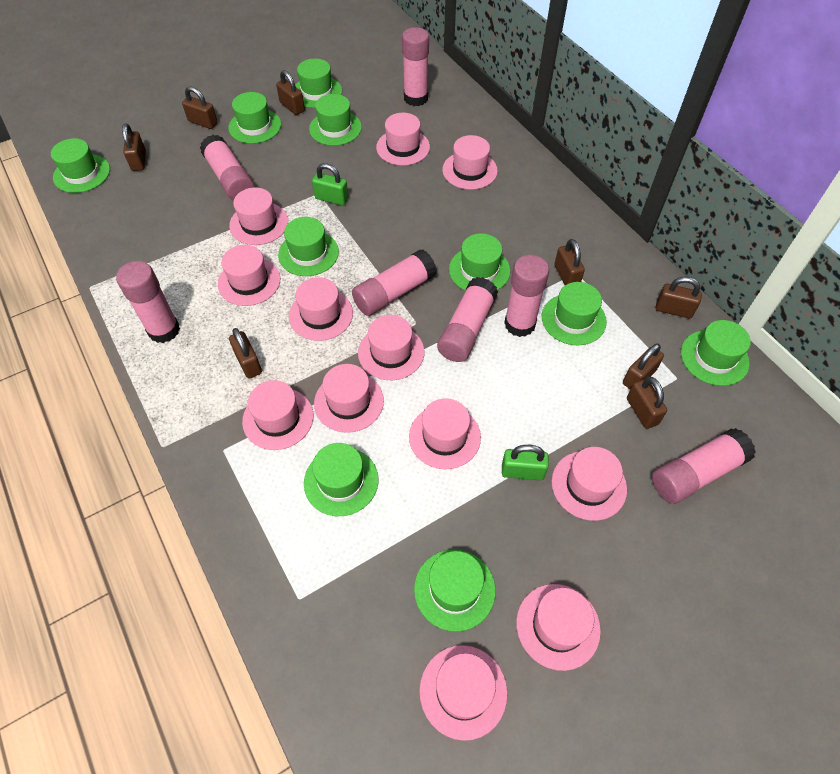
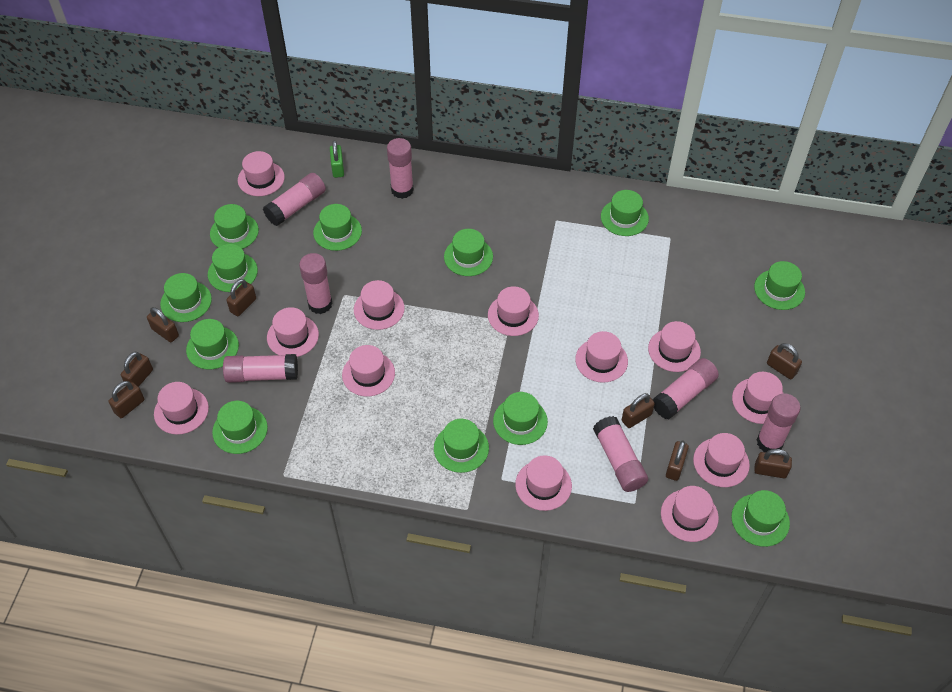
green hat: [51,138,110,193] [228,92,281,144] [278,217,339,276] [295,58,342,108] [304,443,379,516] [309,94,362,146] [414,549,496,632] [449,233,510,291] [542,282,607,345] [681,320,751,386] = 10 -> [160,273,212,322] [186,319,239,369] [208,244,258,292] [210,204,259,249] [212,401,268,454] [313,204,362,251] [434,419,489,473] [444,229,493,276] [493,392,548,445] [601,190,649,236] [731,490,790,547] [754,261,805,310] = 12
green padlock: [312,163,348,206] [502,445,549,480] = 2 -> [330,140,344,178] = 1

